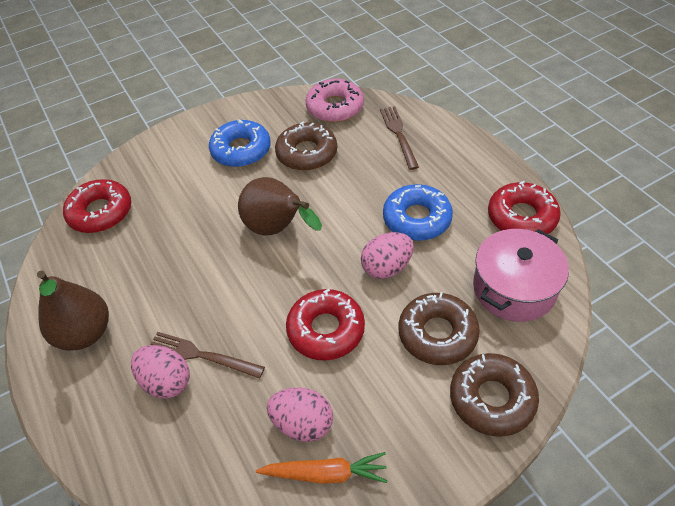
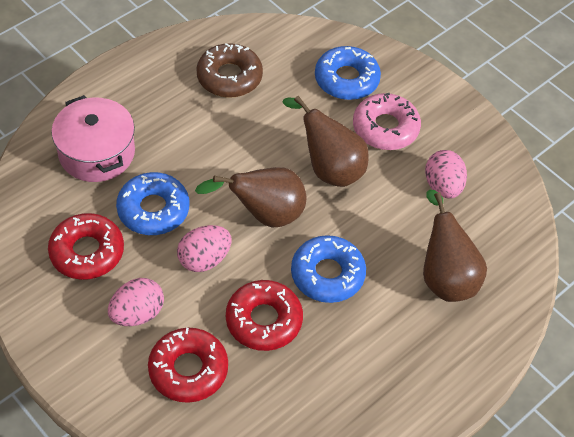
blue donut: [209,119,271,167] [383,184,453,241] = 2 -> [116,172,189,235] [291,235,366,303] [315,46,381,100] = 3
brown donut: [275,121,337,171] [399,292,480,365] [450,353,539,437] = 3 -> [196,43,263,98] = 1
brown fork: [150,332,265,379] [380,106,419,170] = 2 -> none = 0
brown pear: [37,271,109,351] [238,177,322,235] = 2 -> [195,167,306,227] [283,96,369,187] [423,190,487,302] = 3
orange carrot: [256,452,387,484] = 1 -> none = 0

